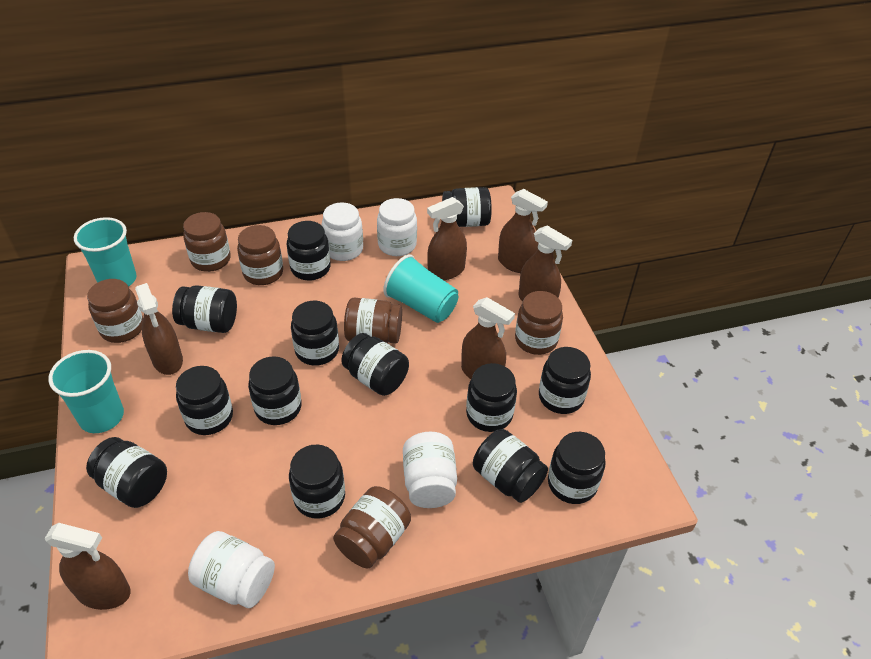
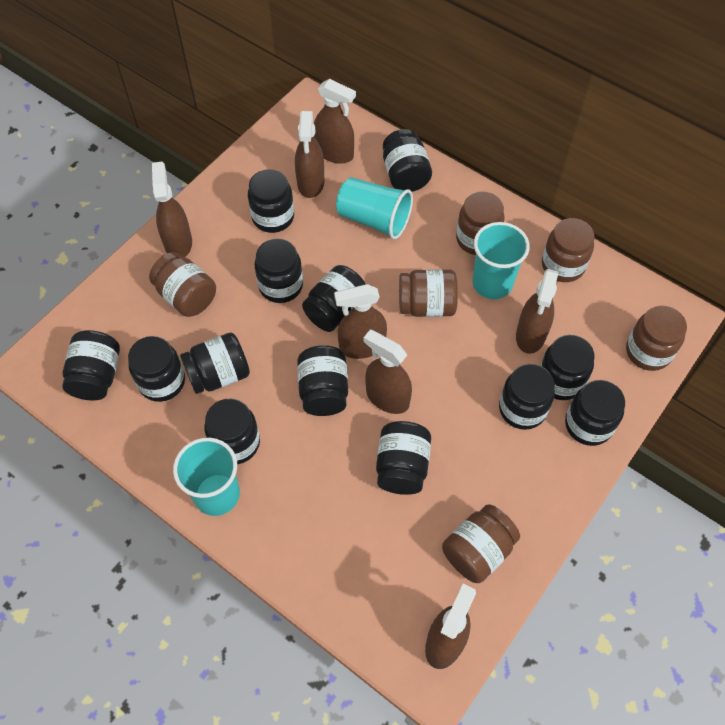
brown spray bottle: [44,523,131,610] [135,283,183,375] [427,197,467,280] [461,297,515,379] [498,189,548,273] [518,226,572,302] = 6 -> [152,162,192,257] [295,111,325,198] [314,79,356,164] [334,284,387,359] [363,330,412,414] [425,584,476,669] [516,269,558,354] = 7
white jar: [188,531,275,608] [321,203,363,261] [377,198,417,256] [403,432,457,508] = 4 -> none = 0

